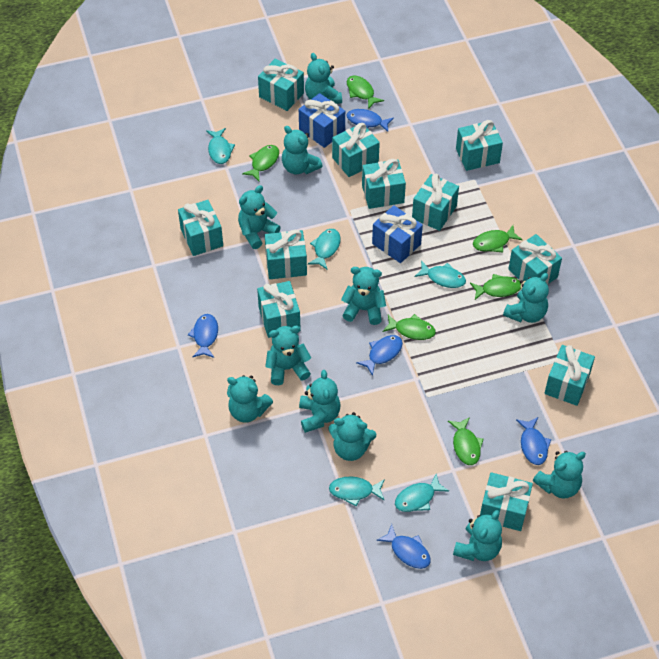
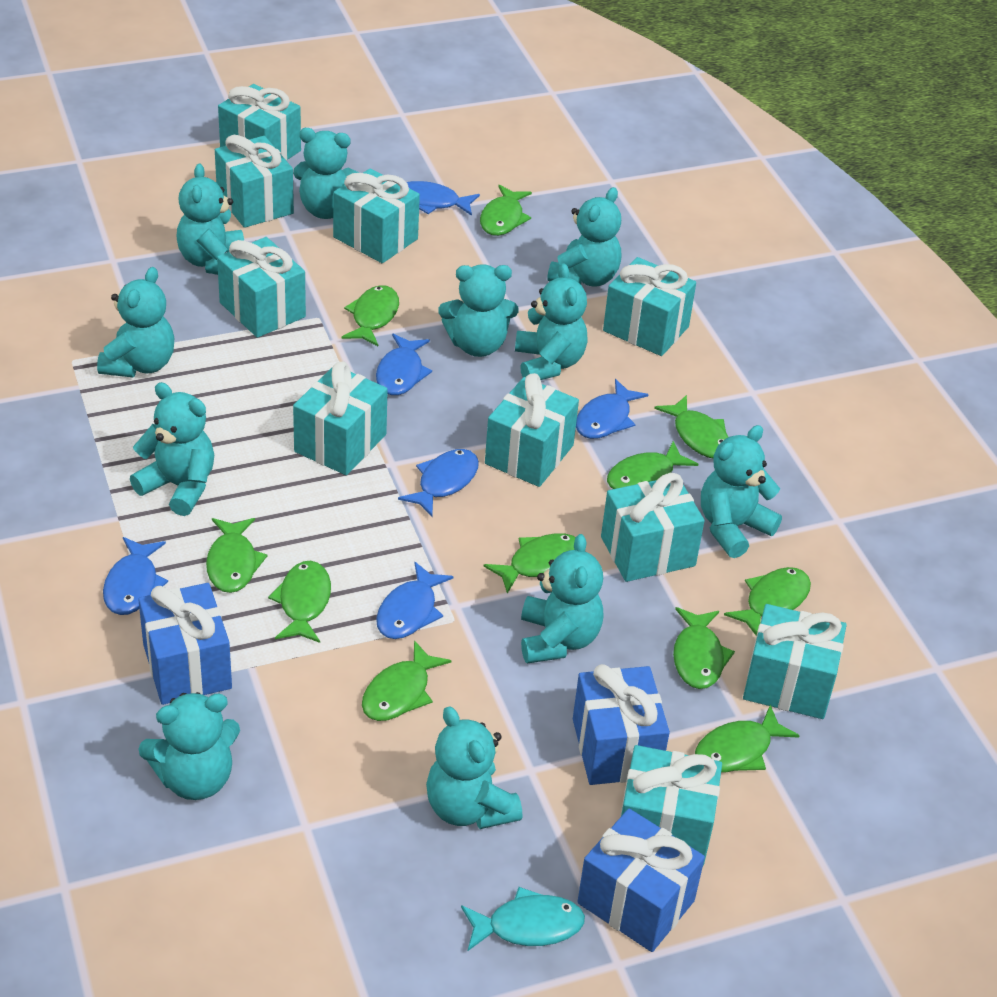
blue fish: [188,314,218,358] [346,109,394,132] [356,335,403,376] [376,524,431,569] [516,417,551,465] = 5 -> [103,537,168,615] [376,334,432,395] [376,562,454,639] [398,449,479,517] [407,181,480,216] [576,379,649,439] = 6
blue gift: [299,93,345,148] [372,205,423,263] = 2 -> [138,583,232,705] [573,664,670,785] [577,809,705,952] = 3
green fish: [242,145,279,181] [347,76,384,109] [383,314,436,340] [448,417,484,465] [470,274,521,300] [473,225,523,252] = 6 -> [206,518,268,593] [268,561,331,643] [342,285,399,346] [362,640,452,721] [480,185,532,236] [483,533,575,594] [607,441,698,489] [654,395,728,459] [673,607,735,689] [695,705,800,772] [724,567,811,636] = 11
turquoise fish: [206,128,235,164] [308,229,341,270] [329,476,385,506] [395,474,449,512] [414,261,466,288] = 5 -> [461,887,585,951] = 1
turquoise gift: [178,200,223,256] [257,281,300,338] [258,58,304,111] [265,230,307,279] [332,123,380,177] [362,159,406,209] [412,174,459,231] [456,120,503,171] [480,472,533,531] [508,234,562,285] [544,345,595,406] = 11 -> [215,135,294,228] [217,237,306,338] [218,84,301,161] [293,362,388,475] [333,168,420,263] [485,373,579,487] [601,473,704,582] [603,257,696,356] [620,745,722,866] [743,604,847,719] = 10

